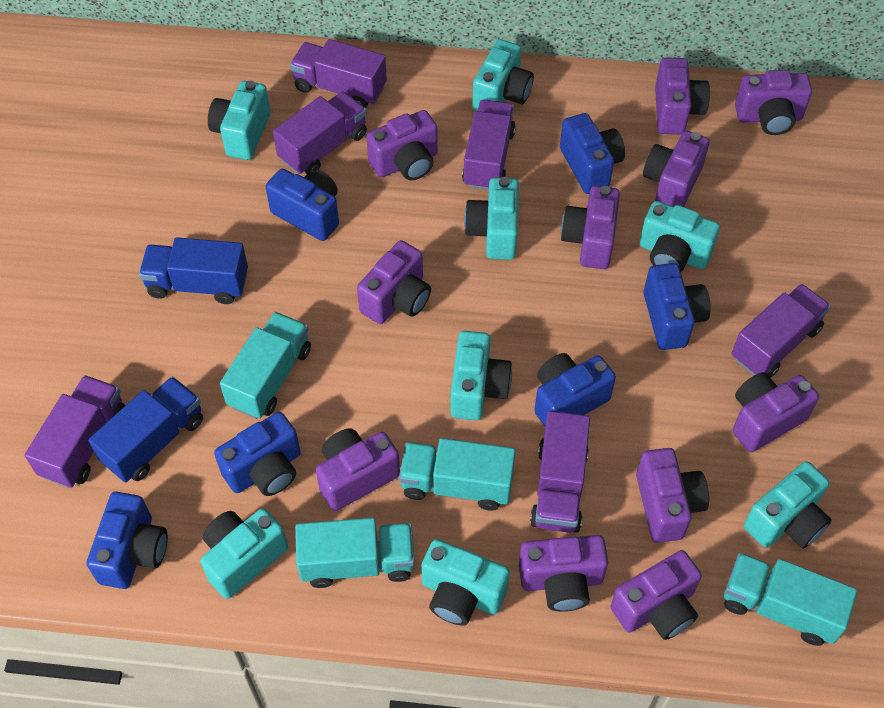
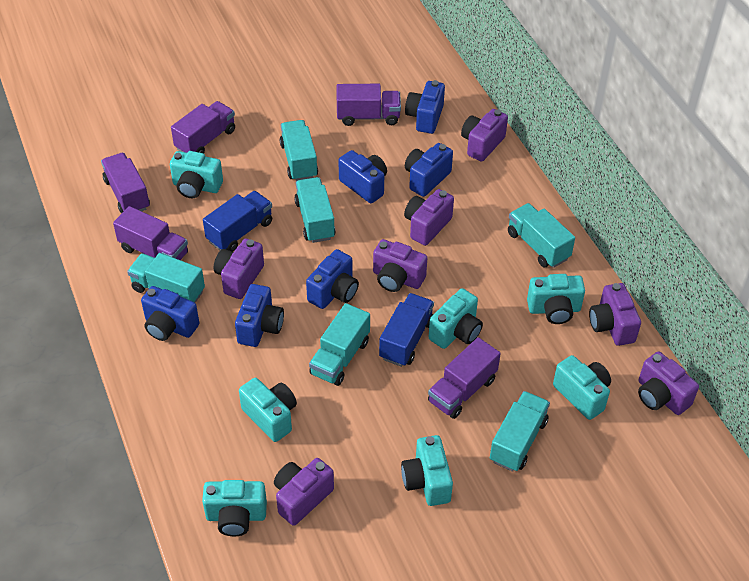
purple camera: [316,428,400,511] [357,240,431,324] [366,110,438,180] [519,535,608,612] [561,186,620,269] [610,550,702,640] [636,448,709,543] [643,131,710,207] [655,57,710,135] [733,372,819,452] [735,70,812,135] = 11 -> [214,239,264,299] [274,458,334,526] [373,239,427,292] [404,189,454,246] [461,109,508,162] [589,283,641,346] [638,351,699,415] = 7
purple truck: [25,375,125,488] [273,91,367,174] [290,39,387,108] [462,99,516,191] [530,411,590,533] [732,284,831,378] = 6 -> [101,153,150,214] [113,206,188,260] [171,101,235,154] [337,84,401,126] [428,337,501,419] = 5
turquoise camera: [200,508,288,599] [208,81,270,160] [421,539,510,626] [450,331,512,420] [464,177,519,260] [472,39,534,111] [639,201,720,272] [744,461,832,549] = 8 -> [170,151,223,198] [202,480,267,536] [239,378,297,442] [401,435,453,506] [429,288,483,349] [527,274,585,324] [553,355,611,420] = 7
turquoise truck: [220,312,311,419] [295,518,415,588] [399,438,516,511] [724,553,857,646] = 4 -> [127,253,205,303] [280,120,318,181] [294,177,336,243] [309,303,370,386] [490,391,550,472] [508,203,575,268] = 6

